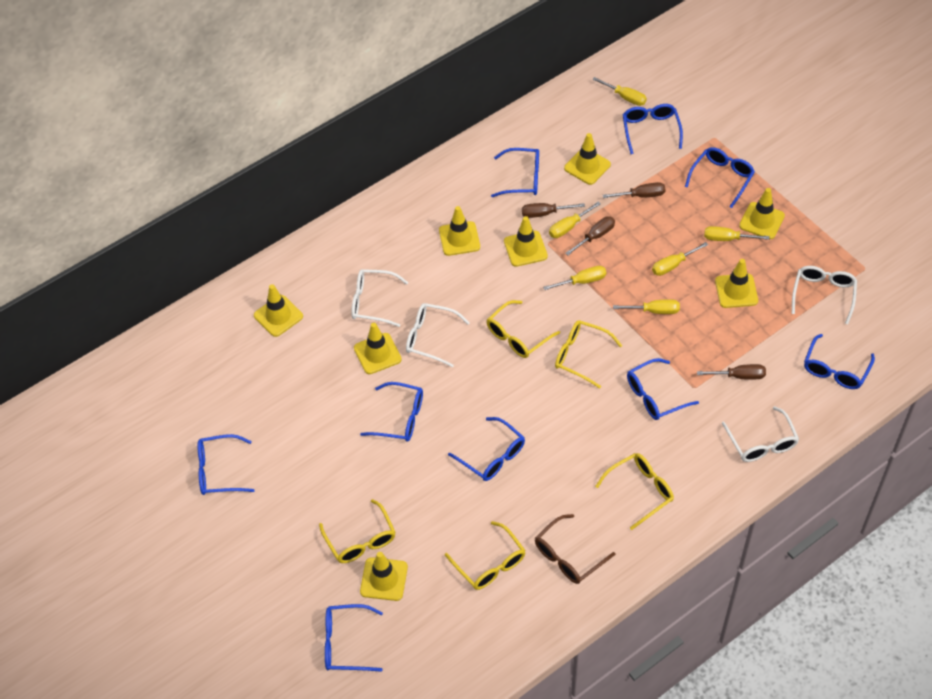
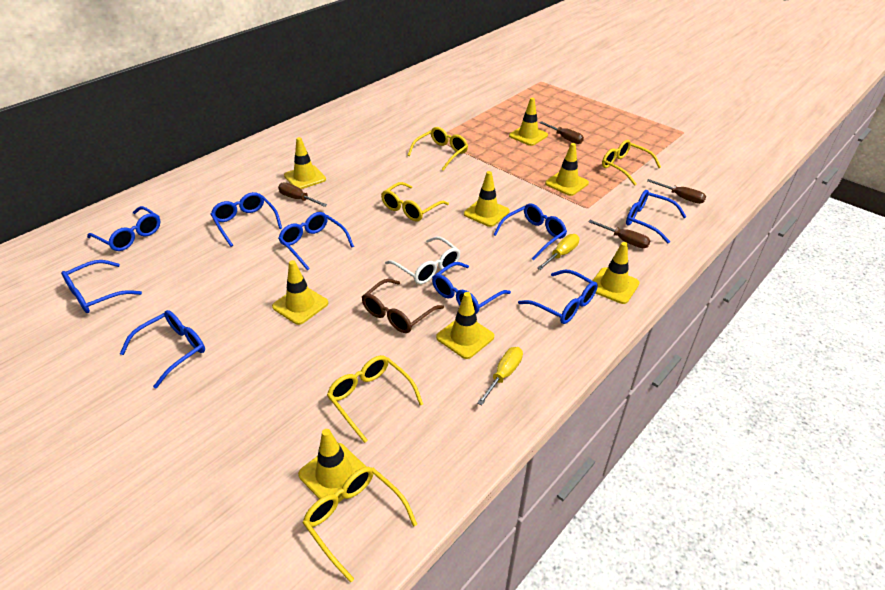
white glasses: [351,269,408,327] [406,303,469,367] [722,406,799,462] [792,266,857,324] = 4 -> [385,236,460,284] = 1
yellow screwdriver: [543,266,606,290] [549,202,601,238] [592,77,647,106] [613,299,680,314] [652,242,708,276] [704,226,769,241] = 6 -> [477,347,523,405] [537,234,579,270] = 2

